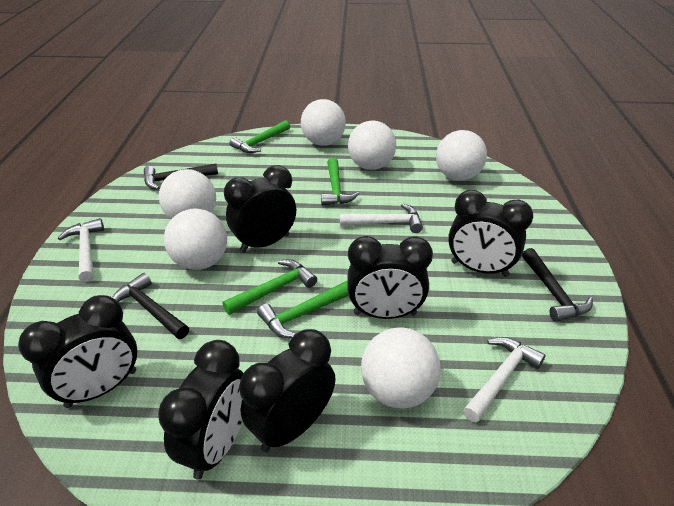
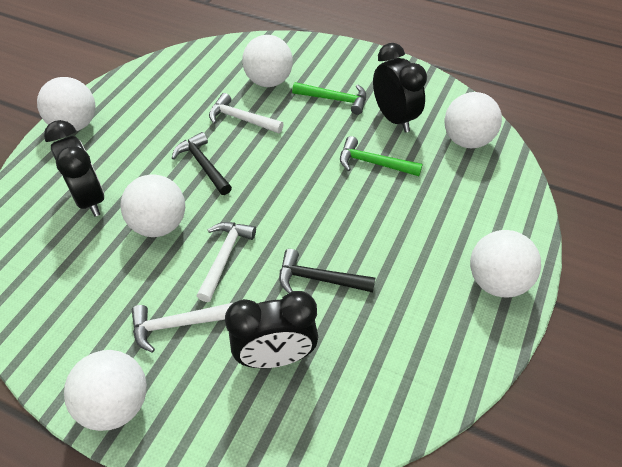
black clock: [18,295,137,408] [158,340,244,480] [224,165,296,253] [239,329,336,452] [347,236,433,319] [448,190,533,277] = 6 -> [44,120,104,217] [225,291,318,368] [373,43,427,132] = 3
black hammer: [112,273,189,339] [144,164,218,190] [522,248,593,322] = 3 -> [172,132,232,195] [279,249,376,293] = 2
green hammer: [222,259,317,315] [230,120,290,153] [257,281,349,338] [321,158,359,206] = 4 -> [292,82,366,115] [340,136,422,176] = 2

